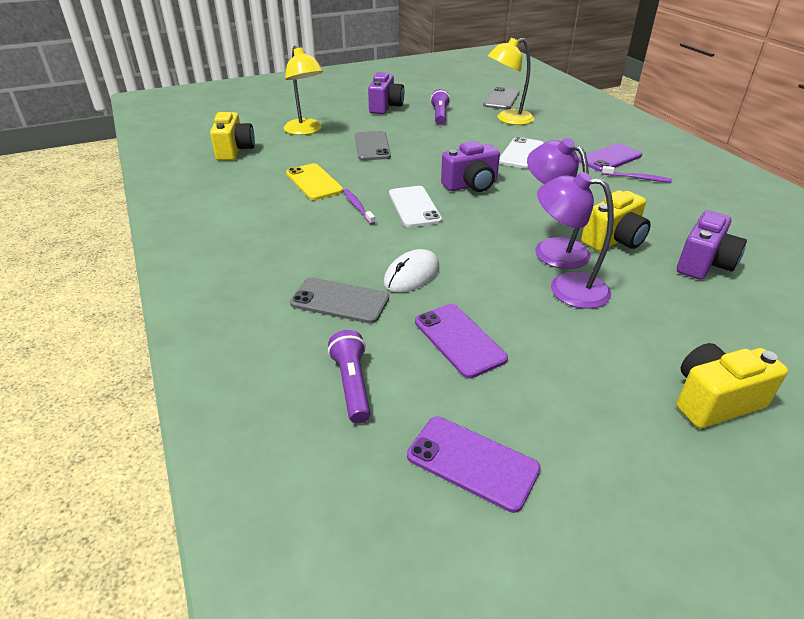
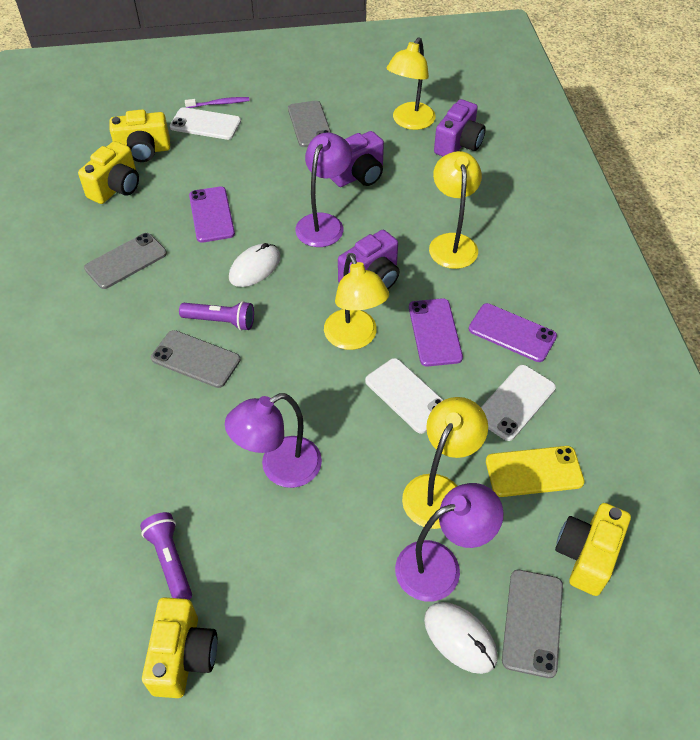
grey phone: [290,277,389,324] [355,131,391,160] [483,87,520,110] = 3 -> [84,233,167,289] [151,330,241,388] [288,101,331,147] [502,570,563,678] = 4
purple lamp: [527,138,590,269] [537,172,614,309] = 2 -> [225,393,322,488] [295,132,352,247] [395,483,504,601] = 3
purple toothbrush: [343,189,375,225] [602,166,672,183] = 2 -> [185,97,249,108] = 1
white mouse: [384,249,439,293] = 1 -> [229,243,280,287] [424,602,498,674] = 2
white phone: [389,186,442,227] [499,137,544,169] = 2 -> [170,107,241,140] [365,358,443,434] [481,365,556,441] = 3
yellow camera: [210,112,255,161] [581,190,651,251] [676,343,788,428] = 3 -> [78,141,139,204] [110,109,170,162] [142,597,217,698] [555,503,631,596] = 4
yellow lamp: [284,46,323,135] [488,37,534,125] = 2 -> [324,254,389,350] [386,38,436,130] [402,397,488,529] [429,151,482,269] = 4

